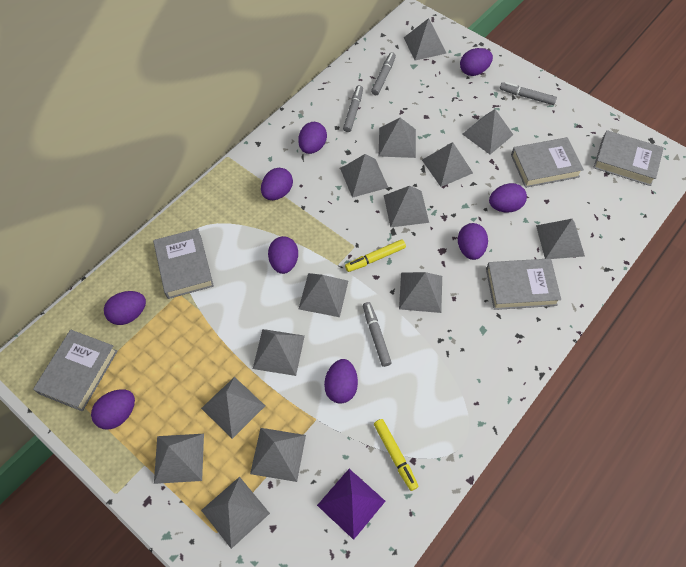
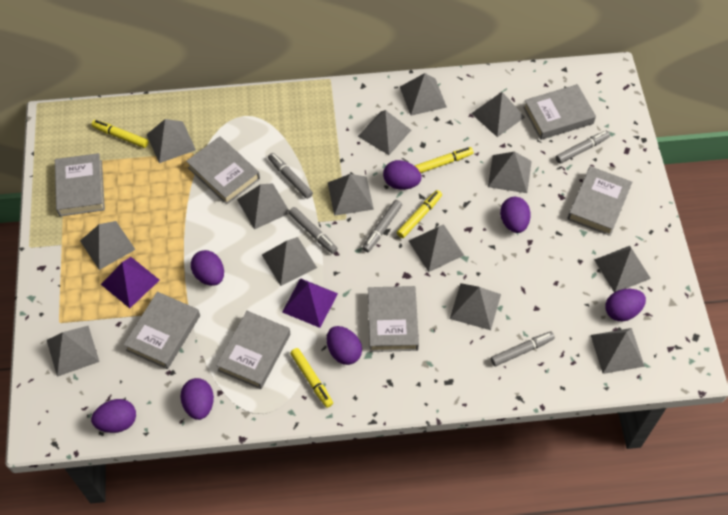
grey book: [33,330,117,411] [153,229,214,299] [486,258,561,310] [511,137,584,188] [593,130,664,186] = 5 -> [55,153,105,216] [123,292,200,369] [186,136,260,205] [216,311,290,389] [368,286,419,352] [523,84,596,140] [567,166,632,236] = 7
grey marker: [343,85,363,132] [363,302,392,367] [371,52,396,95] [500,82,557,105] = 4 -> [268,153,313,199] [289,207,338,254] [362,200,402,252] [491,332,555,366] [556,131,610,164] = 5
purple egg: [91,389,135,430] [104,291,146,325] [261,168,293,200] [268,236,298,274] [298,122,327,154] [324,359,358,404] [458,223,488,260] [460,48,493,76] [489,183,527,212] = 9 -> [91,399,136,433] [180,378,214,420] [191,250,224,286] [327,326,362,365] [383,160,422,190] [500,197,531,233] [605,289,646,321] = 7
purple pyramid: [317,469,385,540] = 1 -> [101,257,159,308] [282,278,338,328] = 2
yellow marker: [345,239,406,272] [374,419,419,491] = 2 -> [92,120,148,148] [290,348,333,408] [397,190,442,238] [415,147,473,173] = 4

